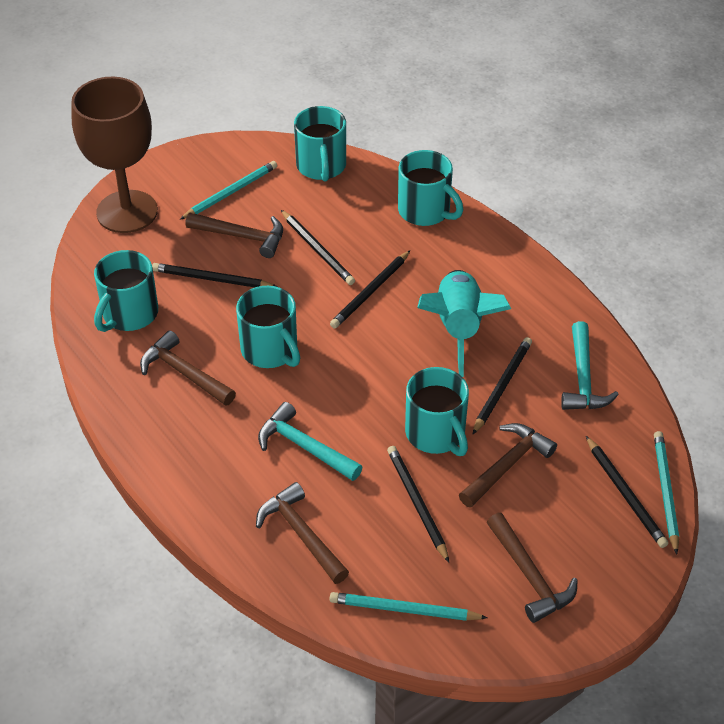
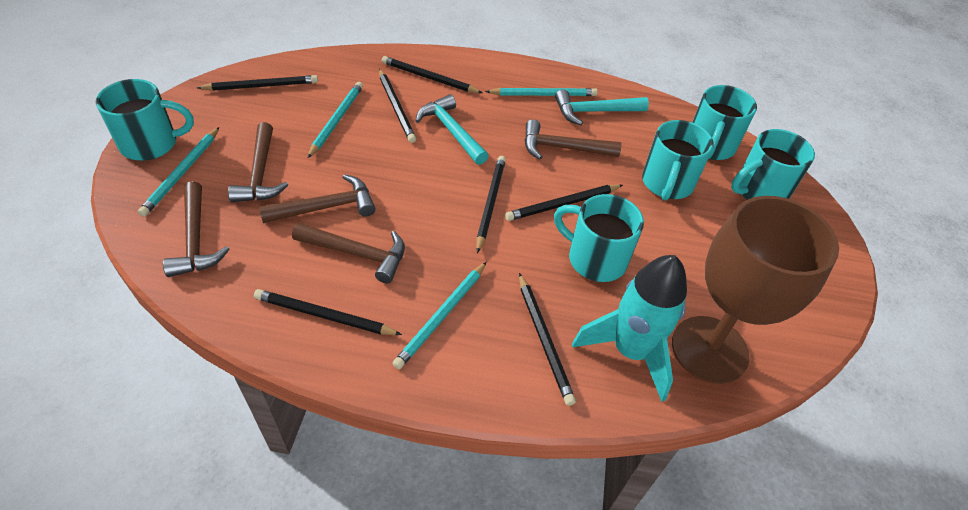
black pencil: [152,263,278,287] [281,210,355,285] [330,250,411,329] [387,446,449,563] [472,337,532,435] [586,436,669,548] = 6 -> [197,75,318,91] [254,289,402,335] [379,69,416,143] [382,56,482,93] [476,156,506,253] [505,184,623,221] [519,273,576,406] = 7
turquoise pencil: [180,161,277,220] [329,592,487,621] [654,431,679,555] = 3 -> [138,127,219,217] [308,82,363,158] [392,262,486,369] [485,88,598,96] = 4

